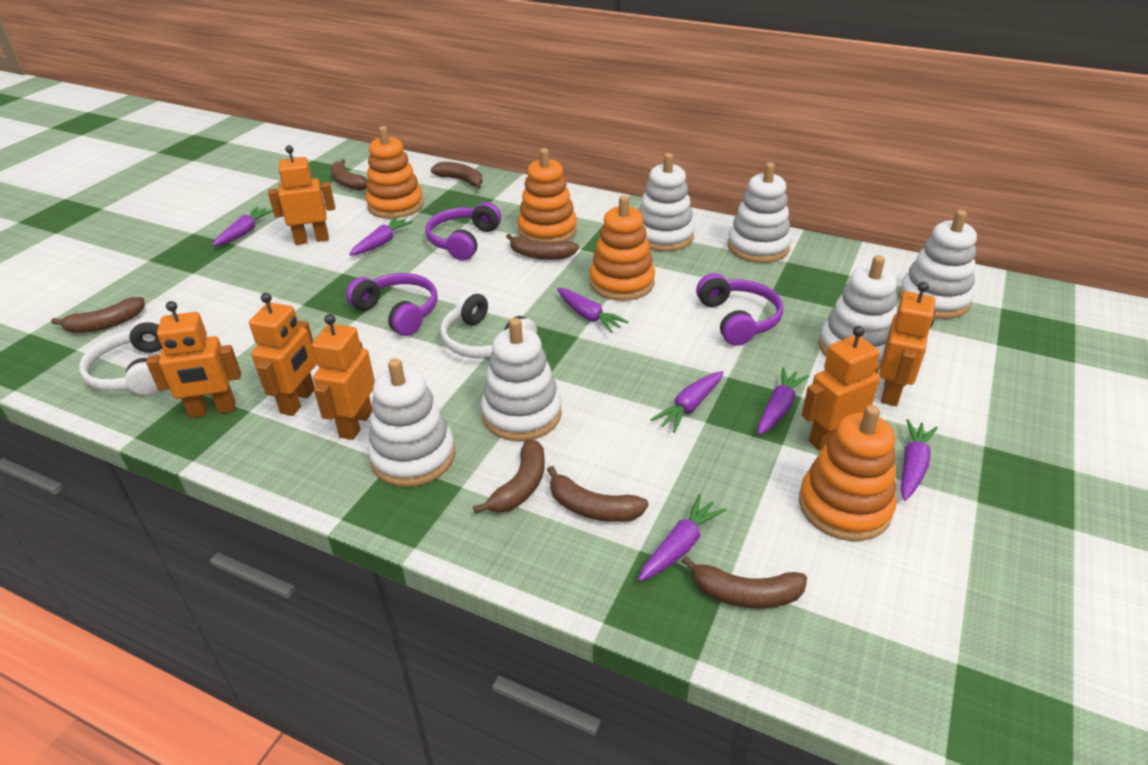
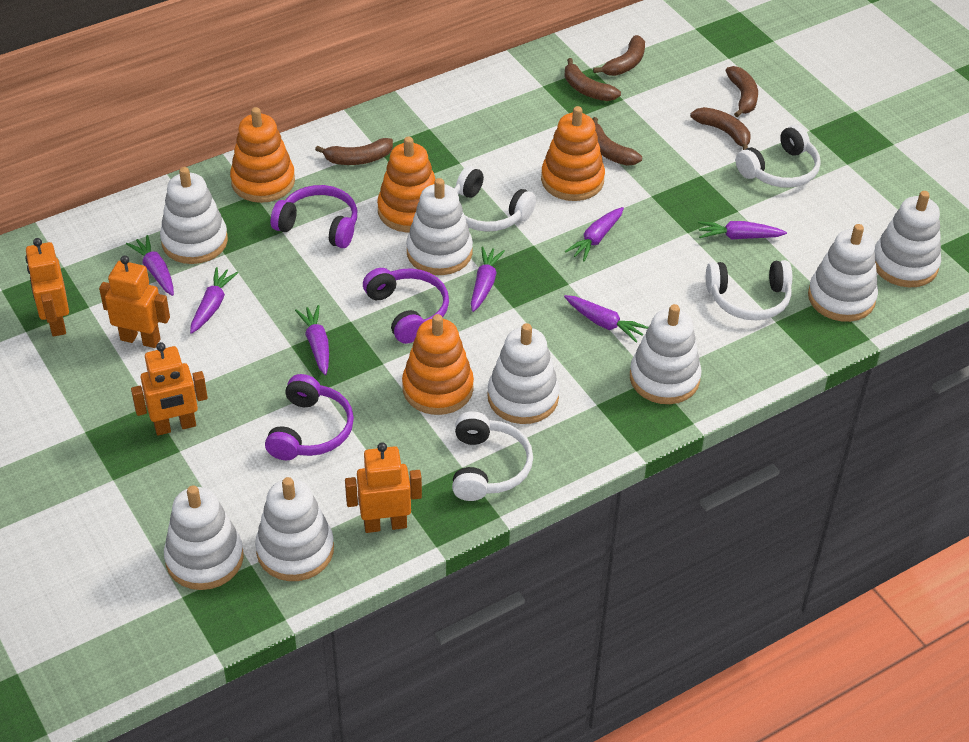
brown banana: [51,297,145,333] [331,159,368,191] [431,162,483,189] [473,439,545,514] [506,233,579,260] [547,466,649,522] [682,555,807,609] = 7 -> [315,138,393,165] [564,58,621,101] [593,35,645,76] [593,117,642,166] [690,107,750,150] [725,66,758,117] = 6
orange robot: [146,301,241,418] [249,293,316,416] [268,145,335,245] [312,314,375,440] [802,326,880,451] [879,282,936,406] = 6 -> [25,238,69,337] [99,256,170,348] [131,342,208,436] [345,442,422,533] = 4
white headphones: [79,317,162,395] [440,291,537,358] = 2 -> [452,411,533,501] [454,166,536,232] [706,260,792,320] [736,125,821,188] = 4
white stacking toy: [368,358,455,487] [481,318,562,441] [638,153,695,252] [727,162,791,263] [819,255,897,369] [899,210,977,319] = 6 -> [160,167,228,264] [164,486,244,590] [255,477,334,581] [406,178,473,275] [487,323,560,424] [630,304,702,404] [808,224,878,322] [875,191,941,287] = 8

